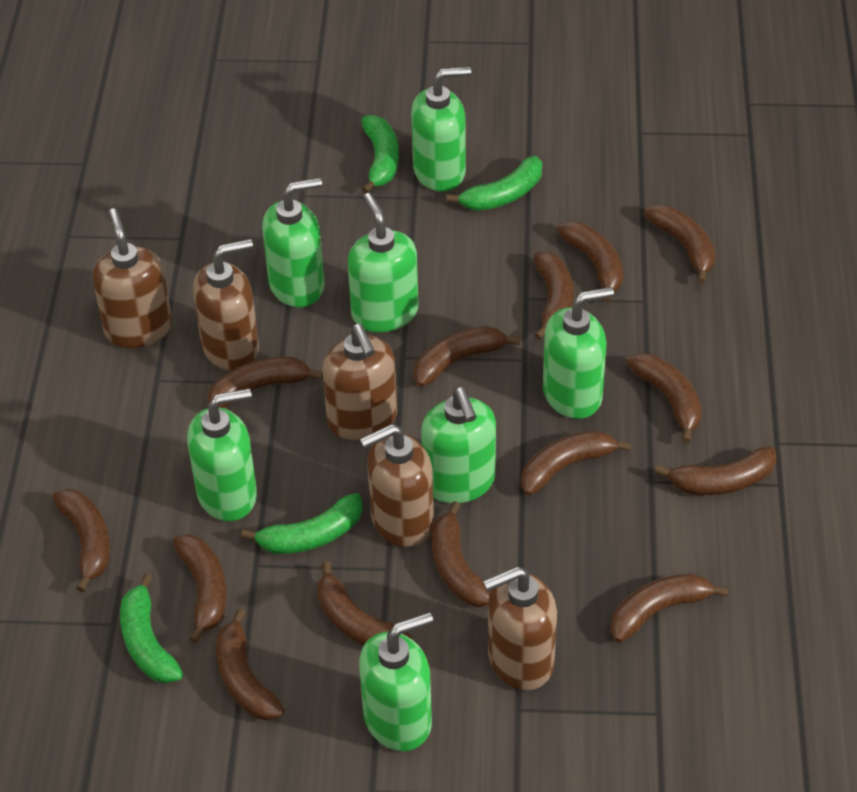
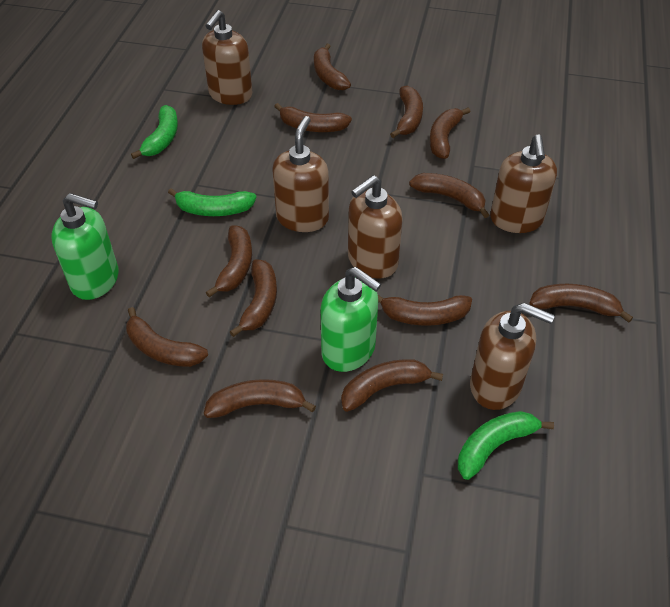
brown banana: [53,489,110,592] [173,534,227,643] [208,357,323,408] [216,608,285,721] [317,561,412,646] [414,326,520,387] [432,501,490,607] [521,430,631,495] [534,252,574,340] [556,221,623,303] [610,573,729,643] [626,353,702,443] [644,205,715,284] [655,446,777,495] = 14 -> [126,307,208,367] [204,379,316,418] [206,225,252,298] [230,259,277,337] [274,103,352,132] [314,44,351,90] [341,359,443,412] [378,295,472,326] [390,86,423,138] [409,173,489,218] [430,107,471,159] [529,284,633,323] = 12
green banana: [120,573,183,683] [241,493,363,554] [362,115,399,193] [447,156,542,211] = 4 -> [131,105,178,159] [168,188,256,216] [458,411,554,480] = 3
green soap dispenser: [187,388,257,521] [262,178,325,307] [348,193,419,332] [359,612,433,751] [411,66,471,192] [421,387,496,503] [543,287,614,419] = 7 -> [51,193,119,300] [320,267,381,372] = 2

